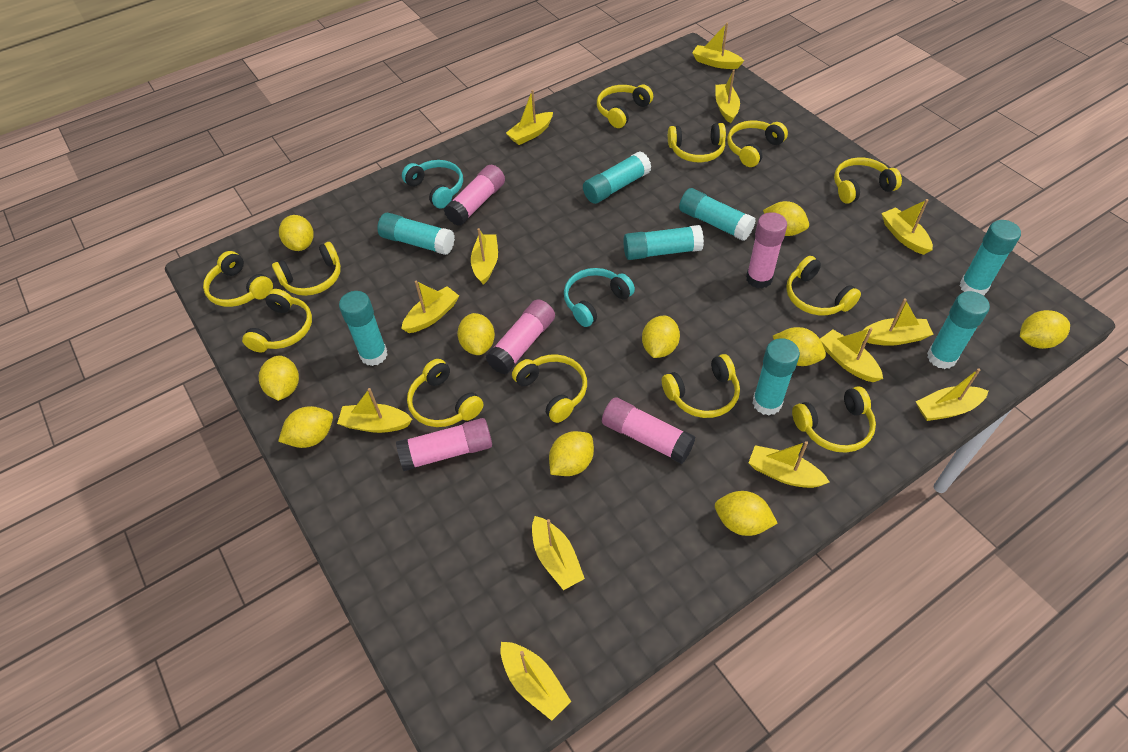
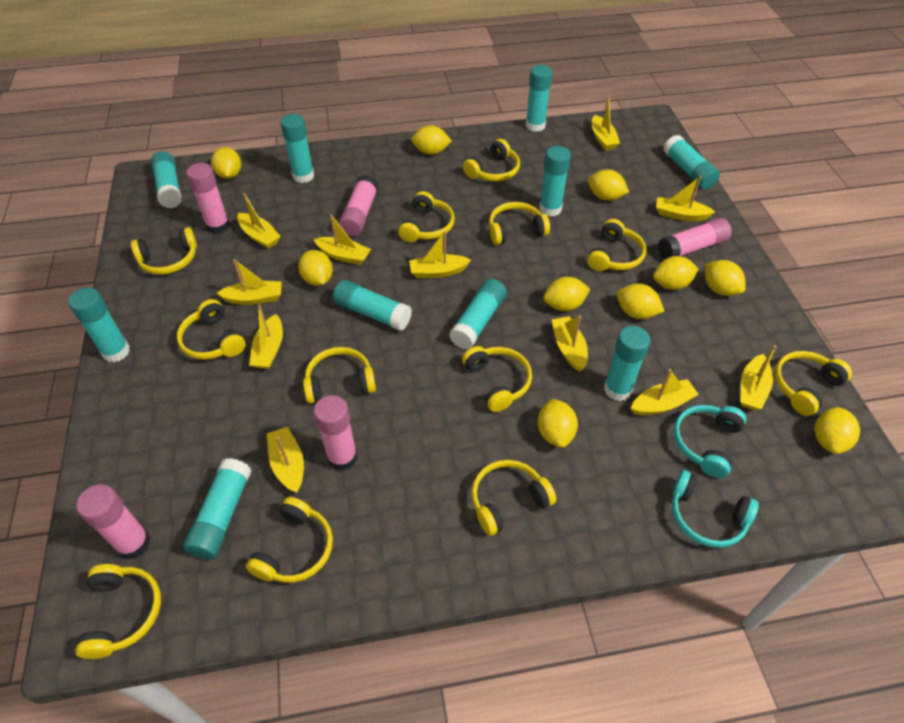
turquoise glue stick: [339,291,388,366] [377,213,455,255] [583,151,651,204] [623,225,704,260] [679,188,756,241] [752,338,800,415] [927,291,990,369] [960,220,1021,295] = 8 -> [68,287,130,362] [151,151,182,208] [183,458,252,559] [280,114,314,183] [333,280,412,331] [449,279,507,349] [526,65,552,132] [539,146,571,217] [604,326,650,401] [664,135,720,189] = 10
yellow boat: [337,388,412,433] [401,281,459,333] [471,228,498,285] [501,642,571,721] [506,90,553,145] [532,516,585,590] [692,23,744,69] [716,70,740,123] [748,441,829,488] [820,328,883,382] [862,298,934,346] [881,199,933,255] [916,368,989,421] = 13 -> [217,259,282,305] [237,193,281,249] [249,305,283,369] [267,427,304,493] [314,214,371,265] [409,231,471,278] [552,315,588,372] [592,96,620,150] [631,369,699,415] [656,176,715,221] [740,345,777,410] = 11

